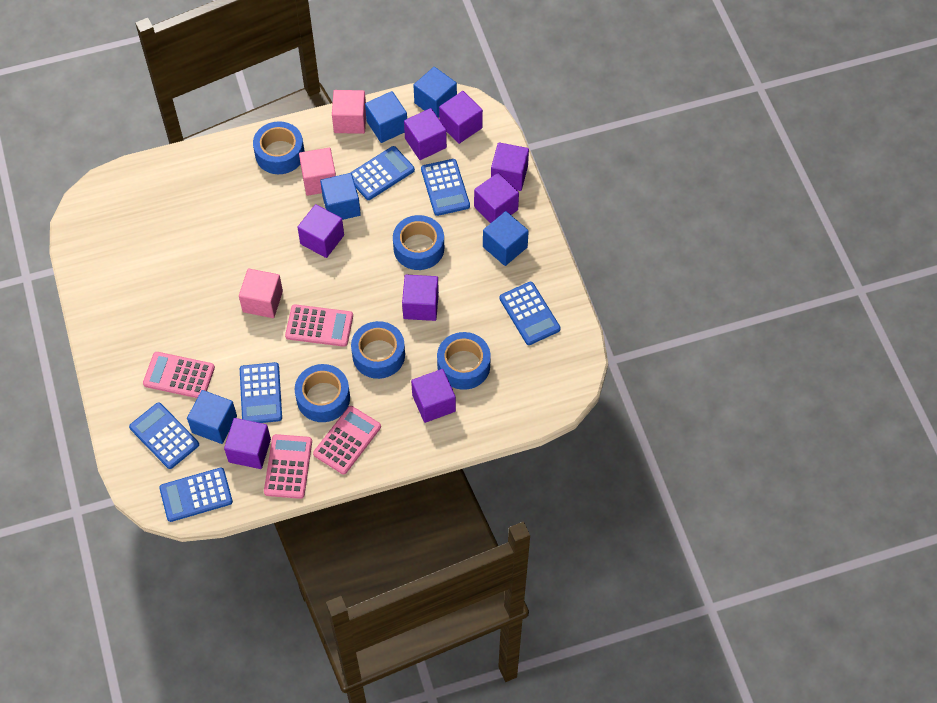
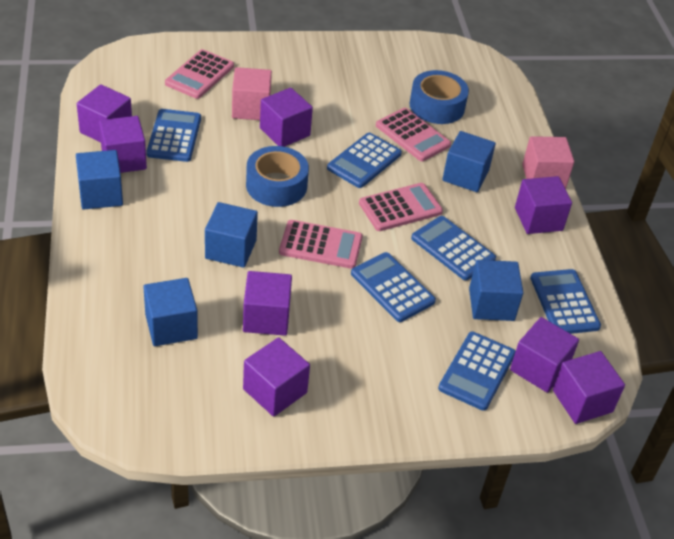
blue tape: [253,121,304,174] [295,364,350,422] [351,321,405,379] [393,215,444,270] [437,332,491,390] = 5 -> [246,146,309,207] [410,70,469,124] = 2
pink cube: [239,269,283,318] [299,148,336,196] [332,90,366,134] = 3 -> [232,67,272,120] [522,136,574,189] = 2

